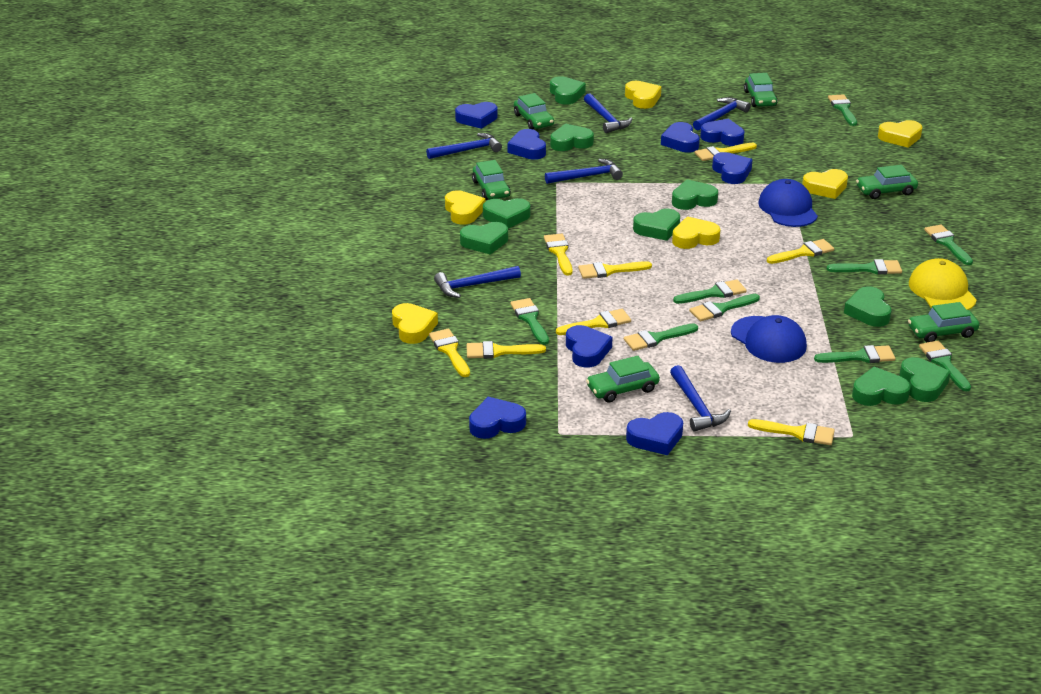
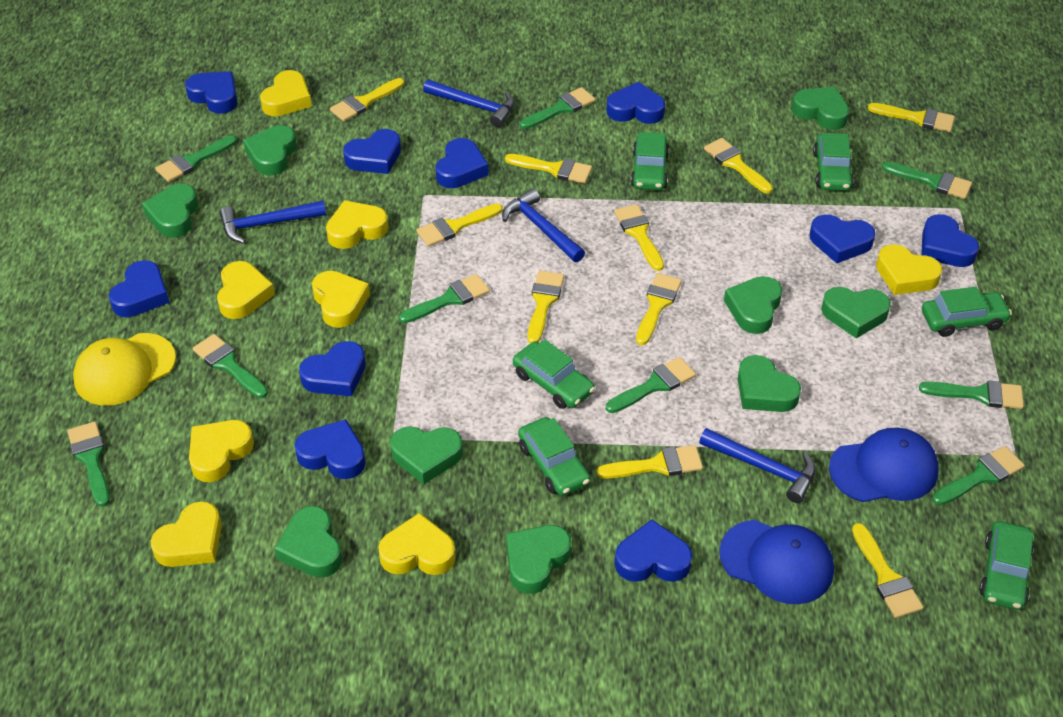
blue hammer: [426,133,502,159] [434,266,521,298] [545,159,623,184] [584,93,632,133] [670,365,731,432] [693,97,751,131] = 6 -> [219,201,326,244] [423,79,515,127] [502,188,585,262] [699,428,816,503] = 4
blue heart: [455,102,498,129] [469,397,526,439] [508,129,546,160] [566,325,613,368] [626,412,683,455] [661,122,700,153] [700,119,744,146] [712,152,753,184] = 8 -> [109,260,170,317] [185,71,238,114] [295,419,366,479] [299,341,366,396] [343,129,401,174] [436,138,489,188] [606,82,665,124] [615,519,692,582] [810,214,875,263] [921,214,979,267] = 10
yellow brush: [429,329,470,377] [466,341,546,359] [544,233,572,276] [556,309,631,335] [578,261,652,279] [695,143,757,161] [748,419,835,445] [767,239,834,264] = 8 -> [330,78,404,121] [416,204,503,247] [505,154,592,184] [528,271,564,343] [596,445,703,479] [614,204,664,271] [636,273,682,345] [704,138,773,193] [852,523,923,618] [868,103,955,132] = 10
yellow heart: [392,303,438,344] [445,190,486,225] [625,81,661,109] [672,217,721,249] [802,169,848,199] [878,120,923,148] = 6 -> [150,501,222,567] [189,420,254,482] [217,261,275,319] [260,70,312,116] [312,271,370,328] [326,200,388,249] [378,513,456,575] [876,244,943,295] = 8

